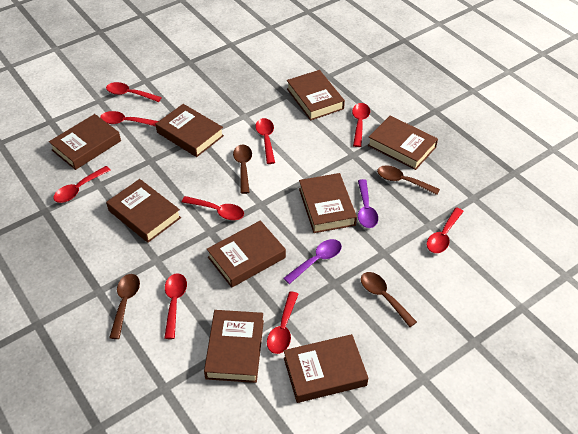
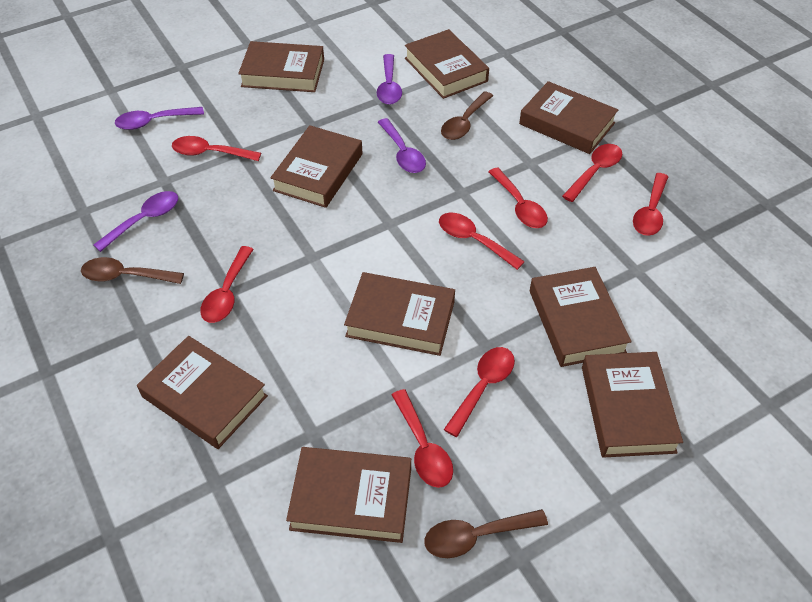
brown spoon: [109,274,140,339] [233,145,252,194] [361,272,417,327] [377,165,440,195] = 4 -> [81,257,184,284] [424,509,548,558] [441,91,493,140] = 3
purple spoon: [284,239,342,284] [358,179,378,228] = 2 -> [93,191,178,252] [115,107,204,130] [377,54,402,105] [378,118,426,173] = 4
red spoon: [53,166,111,203] [100,111,158,126] [106,82,162,102] [164,273,187,339] [182,196,244,220] [255,118,275,164] [267,291,299,354] [352,103,370,147] [427,207,464,253] = 9 -> [172,136,261,161] [200,246,254,323] [391,389,453,488] [439,213,525,270] [444,347,515,437] [488,168,548,228] [562,144,622,202] [633,173,668,236] = 8

